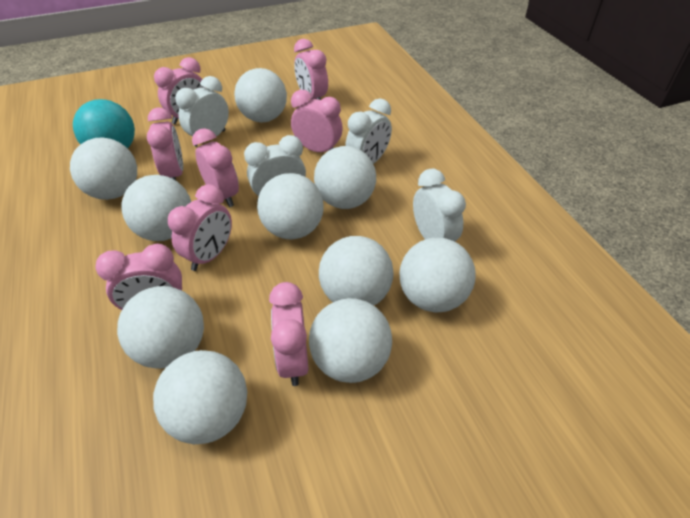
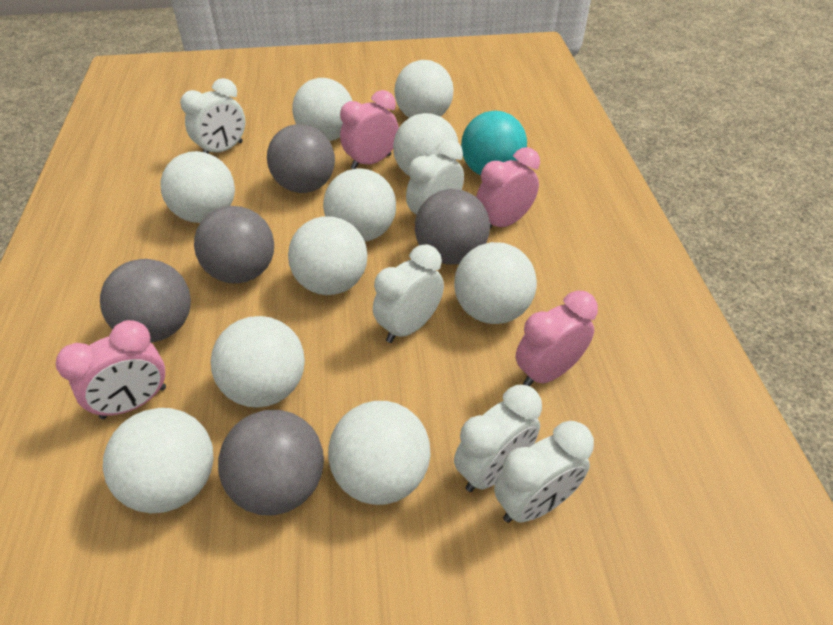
grey ball: none = 0 -> [100,259,191,342] [194,206,274,284] [218,410,324,516] [267,124,335,193] [415,189,490,265] = 5
pink clock: [95,244,182,310] [147,107,183,180] [154,57,206,124] [168,184,232,271] [192,128,239,207] [269,282,309,386] [291,90,343,152] [294,39,328,100] = 8 -> [56,320,166,419] [340,90,399,169] [476,147,540,229] [516,291,598,386] = 4
white clock: [175,76,229,147] [244,135,306,202] [345,98,392,164] [413,169,466,241] = 4 -> [180,78,245,154] [373,244,444,343] [406,139,464,215] [454,385,542,492] [494,421,594,523] = 5

